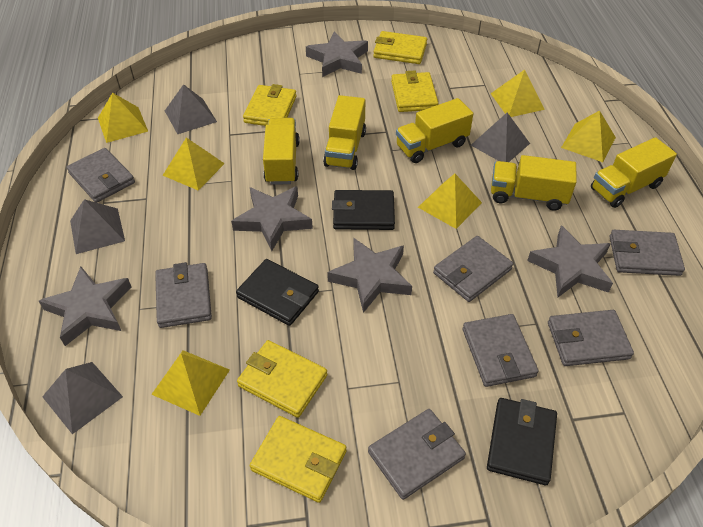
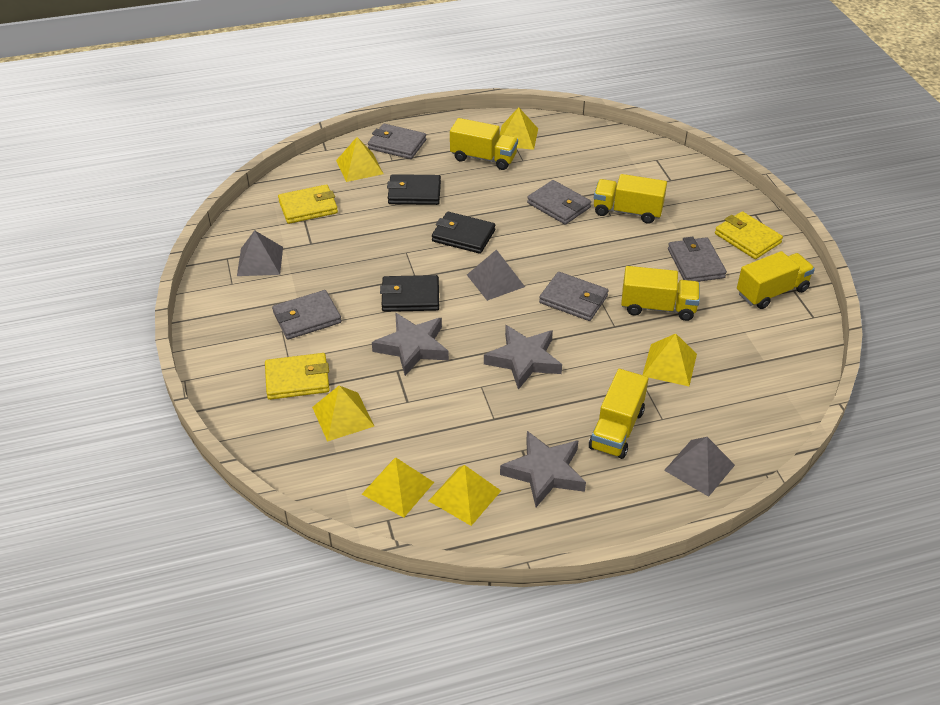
grey pyramid: [42,362,123,434] [70,199,125,254] [165,84,217,134] [471,113,530,162] = 4 -> [237,230,283,276] [467,249,525,301] [664,437,735,497] = 3
grey star: [39,266,132,346] [231,186,313,251] [306,31,368,77] [327,238,412,313] [527,225,613,297] = 5 -> [372,313,449,376] [484,325,562,390] [500,431,586,507] = 3
grey wallet: [67,148,135,203] [155,262,212,328] [368,409,466,500] [433,236,513,302] [462,314,539,387] [548,310,634,366] [609,230,685,276] = 7 -> [272,290,341,340] [368,124,426,159] [527,180,591,225] [539,272,608,321] [668,237,727,282] = 5
yellow wallet: [237,340,327,418] [243,84,297,126] [250,416,347,503] [373,31,427,64] [391,70,439,112] = 5 -> [265,353,330,400] [278,184,338,224] [715,211,783,259] = 3

